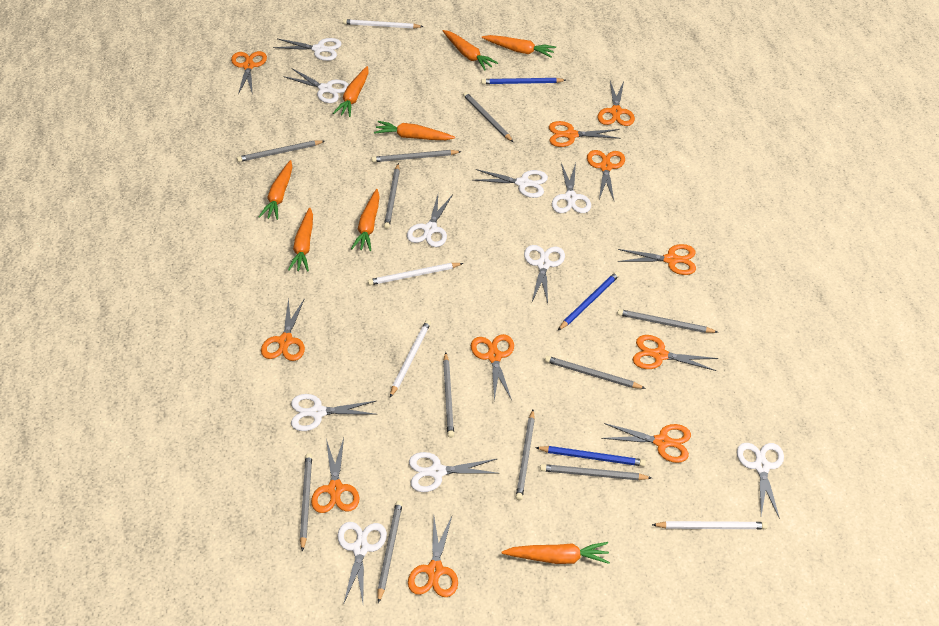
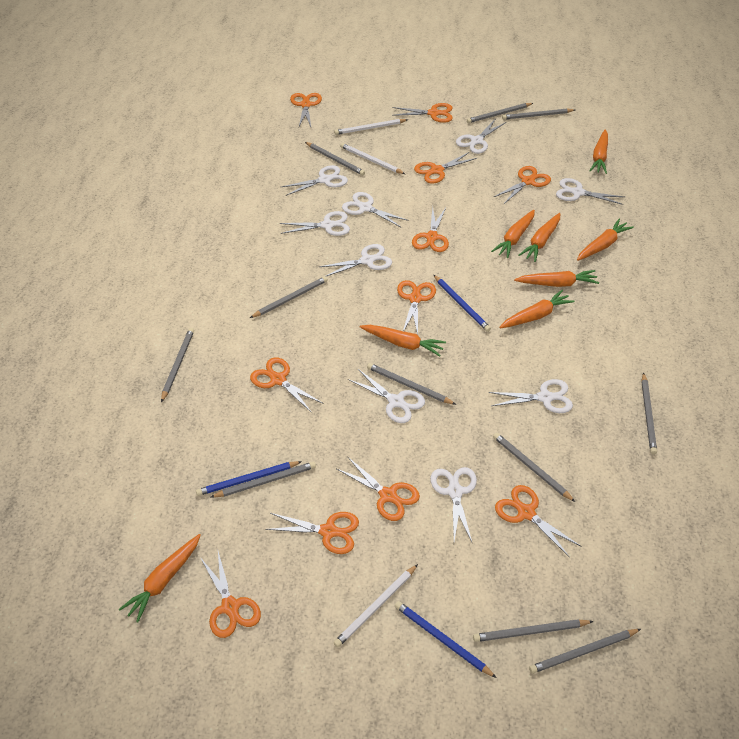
white pencil: [343,19,423,29] [368,263,463,285] [390,320,431,397] [652,521,768,529] = 4 -> [333,564,418,648] [334,119,408,135] [340,143,405,174] = 3
white scissors: [273,38,342,61] [283,69,349,103] [291,394,378,431] [337,522,387,605] [407,194,453,247] [409,452,500,492] [473,169,548,198] [524,245,565,303] [552,163,591,213] [737,443,784,519] = 10 -> [280,211,350,236] [281,165,348,196] [319,244,392,276] [342,192,409,227] [347,369,425,423] [430,467,477,544] [456,120,506,154] [489,379,573,413] [556,178,624,205] = 9

